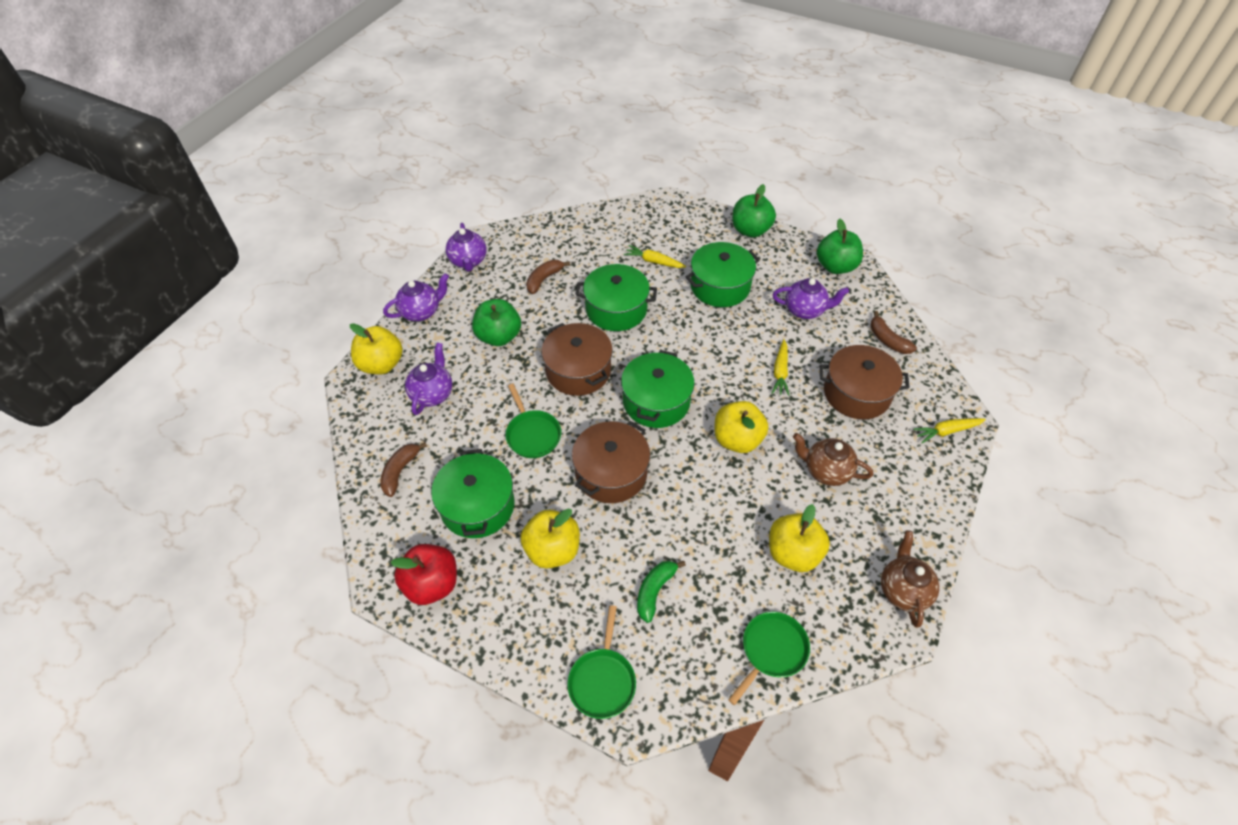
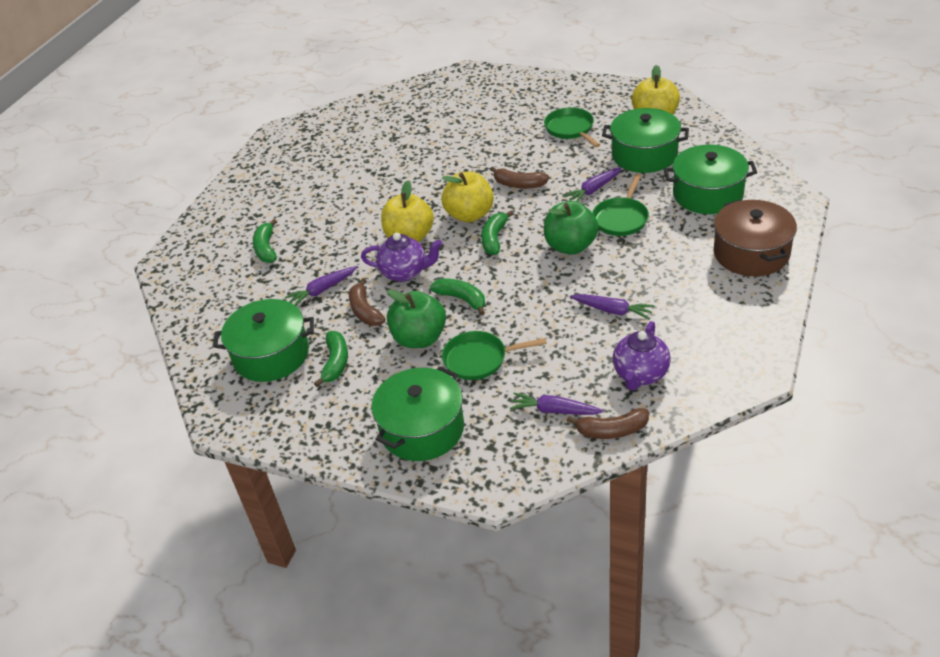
brown pot: [541,323,613,396] [572,421,650,503] [820,345,910,419] = 3 -> [714,199,797,276] = 1
brown teapot: [793,433,873,486] [881,530,940,628] = 2 -> none = 0
green apple: [472,299,521,346] [732,184,776,237] [817,219,863,274] = 3 -> [387,289,446,348] [544,201,599,255] = 2
green banana: [637,560,686,623] = 1 -> [253,219,277,263] [314,331,348,387] [430,278,485,315] [481,210,514,255] = 4
purple carrot: none = 0 -> [285,266,357,306] [510,393,604,415] [563,167,622,202] [570,294,654,319] = 4
purple teapot: [383,273,449,321] [405,343,452,415] [446,223,486,271] [773,278,849,319] = 4 -> [361,233,442,282] [613,321,671,391] = 2
red apple: [391,544,457,605] = 1 -> none = 0
yellow apple: [350,323,403,374] [520,509,580,569] [715,401,769,453] [769,504,830,572] = 4 -> [381,181,434,242] [441,171,494,223] [632,65,680,114] = 3
yellow carrot: [624,245,686,268] [772,339,789,396] [913,418,986,443] = 3 -> none = 0

